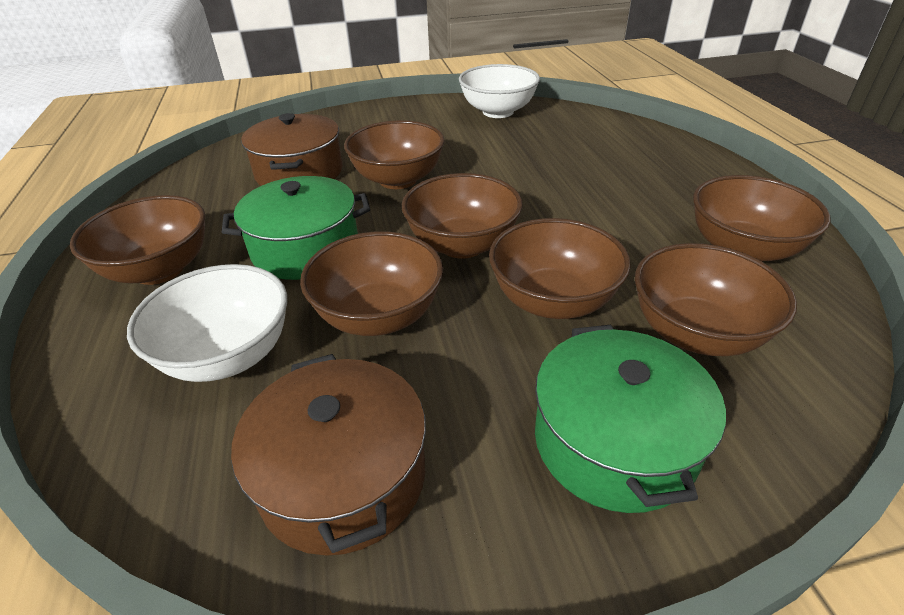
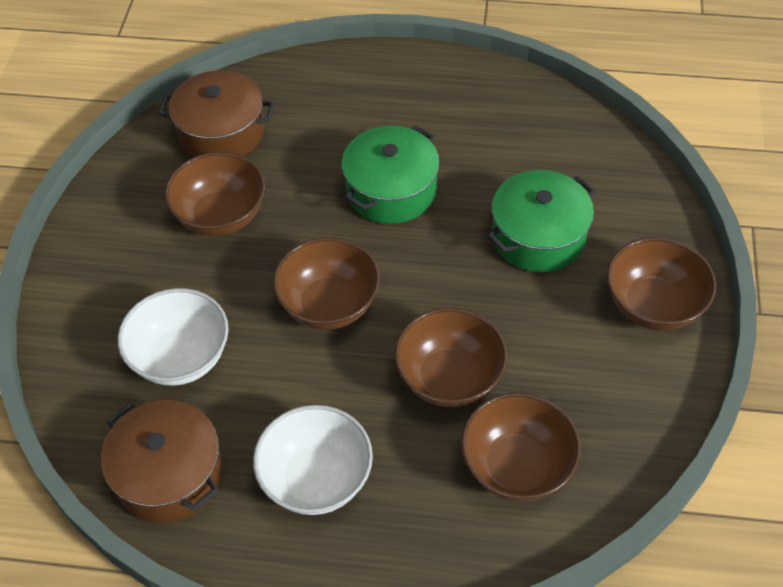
brown bowl: [70,195,206,285] [300,231,443,336] [344,120,445,189] [402,173,522,259] [489,218,631,319] [635,243,797,356] [693,175,830,262] = 7 -> [165,152,265,236] [273,237,380,330] [395,308,507,407] [461,392,581,502] [607,237,716,331] = 5

